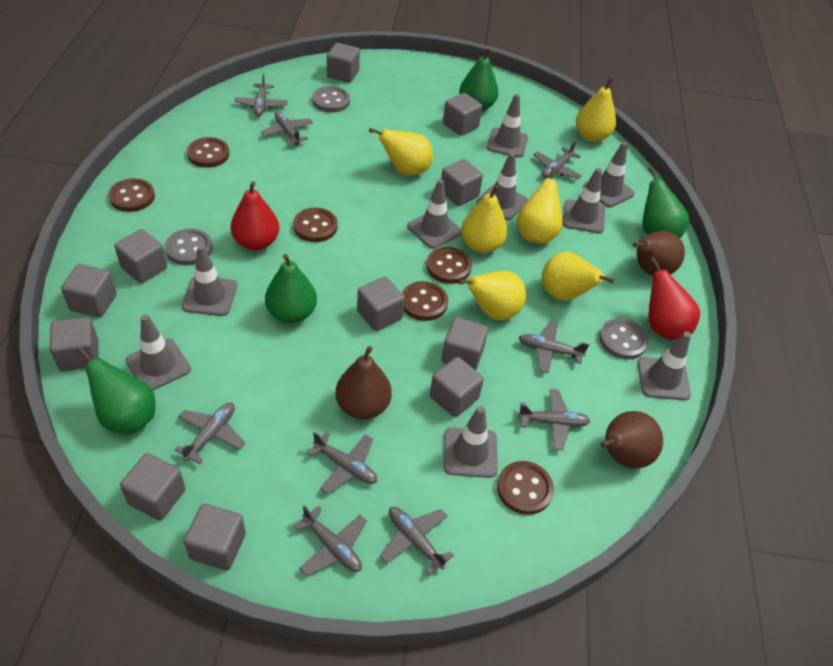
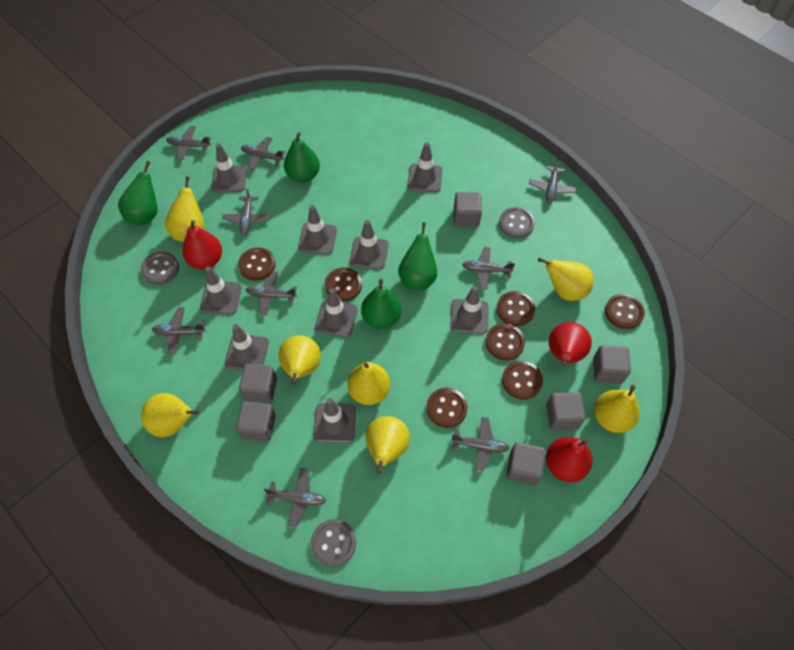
brown button: [108,178,155,212] [187,137,229,168] [293,208,338,242] [402,281,448,321] [426,247,472,284] [497,461,554,515] = 6 -> [238,247,276,281] [325,267,362,302] [426,388,468,428] [485,323,525,360] [496,291,535,326] [502,361,543,400] [605,294,645,329] = 7
brown pear: [335,346,392,419] [600,411,663,468] [633,230,685,276] = 3 -> none = 0
grey cube: [50,317,99,372] [61,264,117,317] [114,229,167,283] [120,453,185,521] [184,504,246,570] [327,43,360,83] [357,276,405,331] [430,357,484,417] [441,159,483,206] [442,317,488,370] [443,93,482,136] = 11 -> [236,402,276,442] [239,364,277,403] [454,192,482,227] [507,442,545,485] [546,392,585,431] [593,345,631,384] = 6
red pear: [230,181,279,251] [648,257,700,340] = 2 -> [182,220,222,269] [546,437,592,482] [549,322,592,367] = 3
yellow pear: [369,128,433,176] [458,271,526,320] [461,185,508,253] [517,167,563,244] [542,252,614,301] [576,77,616,142] = 6 -> [141,393,199,437] [165,176,204,242] [278,335,321,385] [347,362,390,405] [365,416,410,474] [538,258,594,301] [594,385,640,433] = 7

